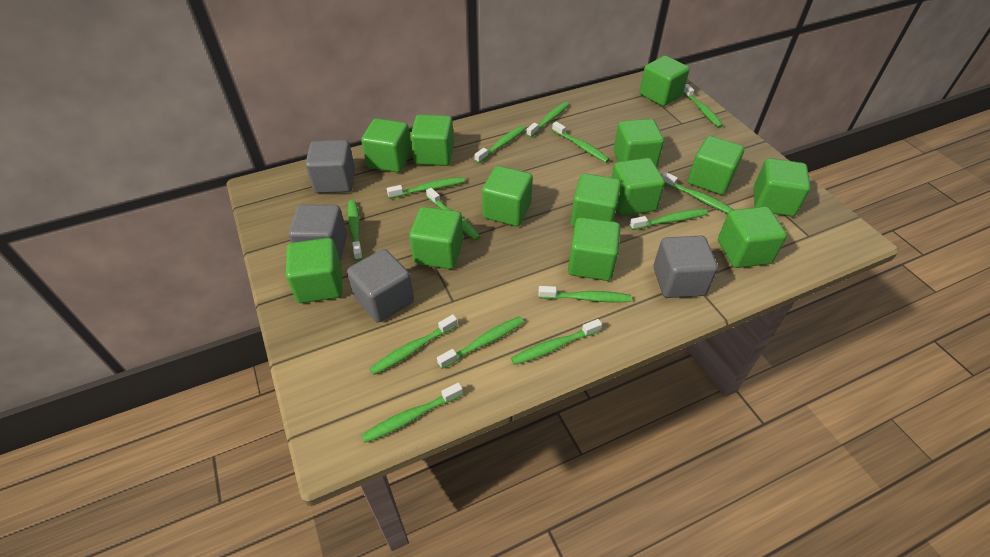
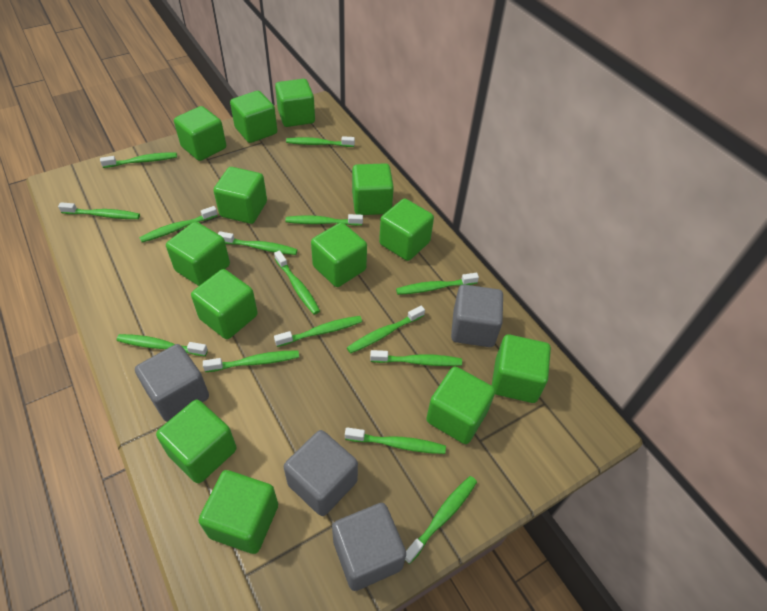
green toothbrush: [347,200,363,261] [361,383,463,443] [369,314,458,375] [387,177,465,199] [426,188,481,240] [437,316,524,369] [474,126,525,163] [511,319,602,365] [526,102,569,138] [538,286,632,302] [552,122,610,163] [630,209,707,230] [662,172,734,214] [683,84,723,128] = 14 -> [58,202,140,219] [100,152,177,168] [116,334,208,356] [139,206,218,242] [203,350,299,372] [218,231,298,255] [274,250,320,315] [274,316,362,347] [285,214,363,226] [286,136,355,147] [345,427,446,454] [347,306,425,354] [370,350,462,366] [396,273,479,295] [405,476,477,564] = 15

